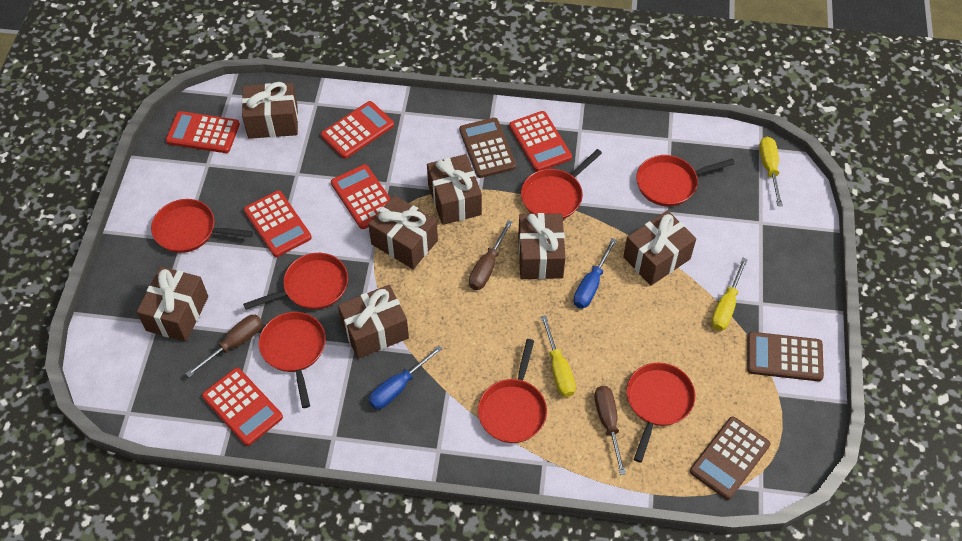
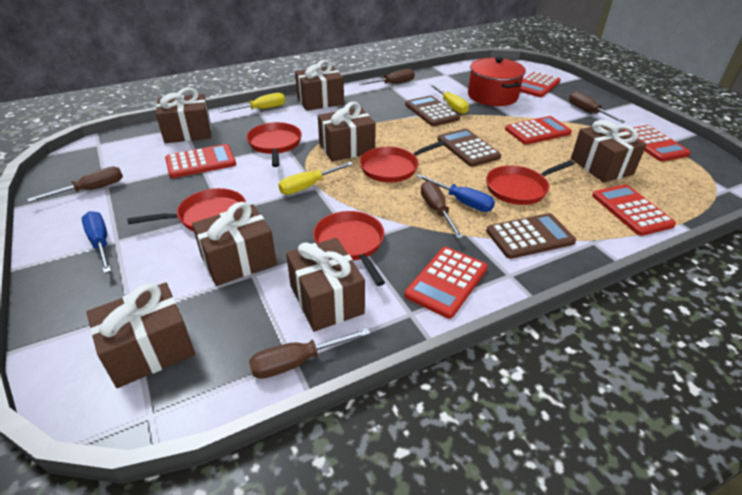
brown screwdriver: [185,315,263,377] [469,220,513,290] [594,386,626,475] = 3 -> [27,167,123,202] [249,328,371,379] [359,69,415,85] [421,181,463,239] [569,91,626,123] = 5
red pan: [151,199,253,253] [243,253,348,310] [259,312,326,408] [478,339,547,443] [521,149,602,219] [626,363,695,463] [636,155,735,206] = 7 -> [127,188,246,231] [246,122,302,167] [313,211,385,286] [360,140,446,182] [486,160,574,205] = 5
red pot: none = 0 -> [468,57,526,106] = 1

